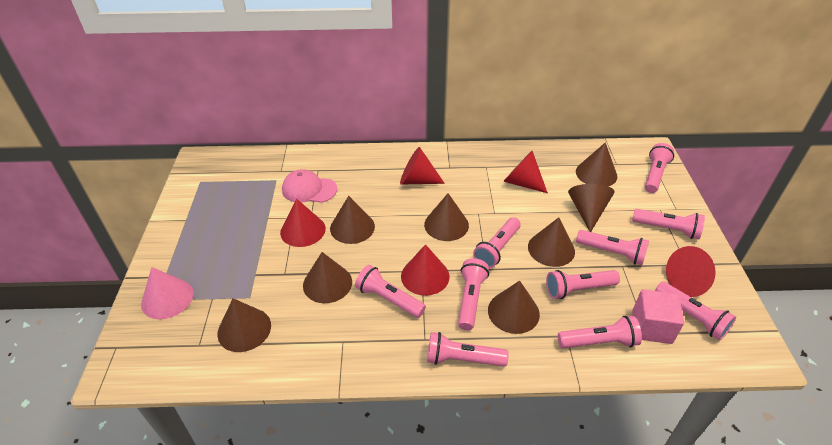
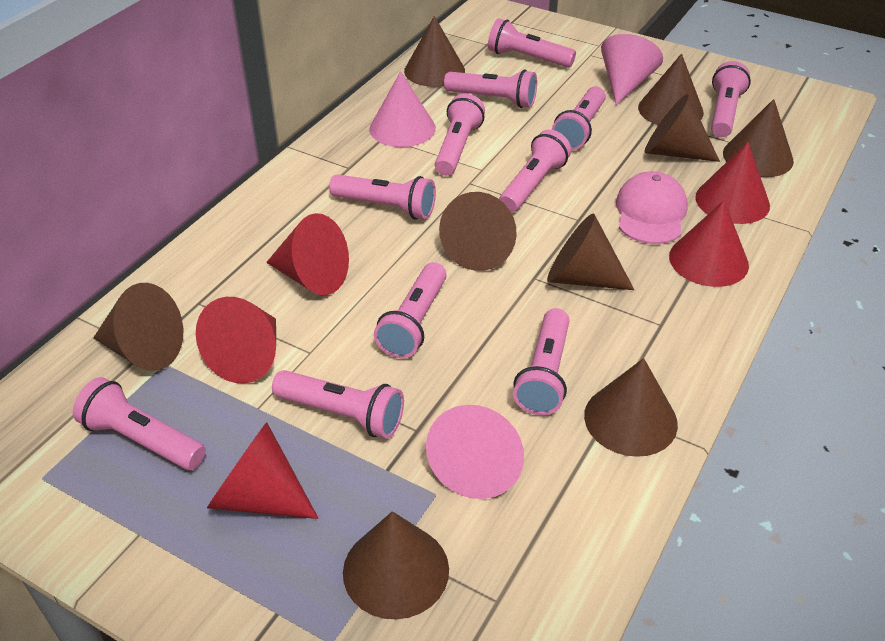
brown cone: [217,298,271,352] [303,252,352,303] [330,196,375,244] [424,193,469,241] [488,281,540,334] [528,217,575,267] [568,184,614,232] [576,142,617,186] = 8 -> [93,283,183,371] [343,511,449,620] [404,16,465,87] [439,192,517,271] [547,214,634,290] [584,358,678,457] [638,54,704,125] [644,94,720,162] [723,99,794,177] = 9
pink cone: [141,267,194,319] = 1 -> [369,71,436,147] [426,405,524,499] [601,34,663,105] = 3
pink cube: [632,289,684,344] = 1 -> none = 0
pink flashlight: [355,265,426,318] [427,332,509,367] [458,258,489,330] [473,217,521,268] [546,270,620,299] [558,316,642,348] [576,230,649,265] [632,209,705,239] [645,143,674,193] [655,281,736,341] = 10 -> [73,377,206,470] [272,370,404,439] [329,175,436,219] [374,262,447,358] [435,93,485,176] [444,70,537,108] [488,18,576,68] [499,130,571,213] [513,308,570,415] [552,86,606,150] [711,61,751,137] = 11

